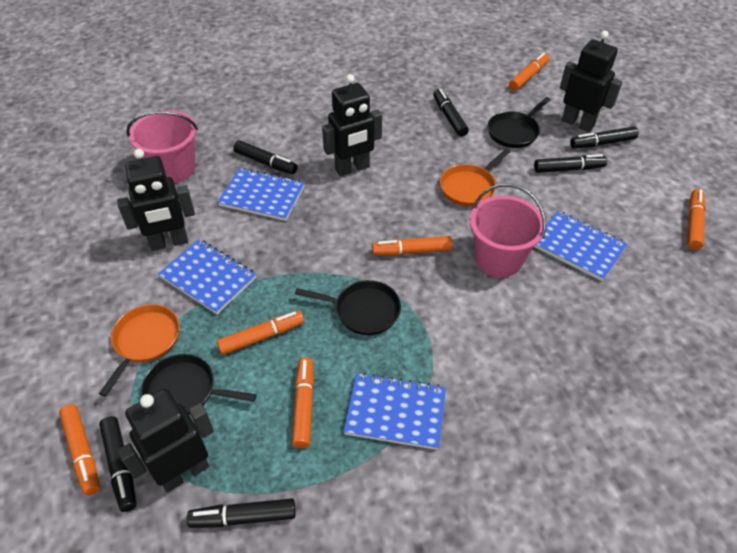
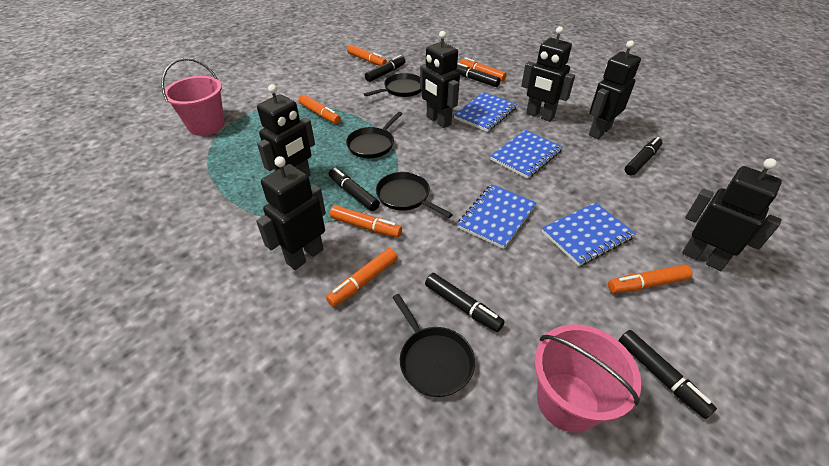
black pan: [141,354,257,415] [295,280,401,335] [488,97,551,148] = 3 -> [346,112,402,158] [364,73,422,97] [376,172,453,218] [392,294,475,397] = 4
black robot: [117,149,195,251] [117,389,214,493] [322,74,382,177] [560,31,622,132] = 4 -> [256,156,326,270] [257,84,315,177] [420,31,460,128] [521,26,575,122] [589,40,641,139] [682,158,782,271] = 6
orange pan: [99,304,180,397] [440,149,511,206] = 2 -> none = 0

